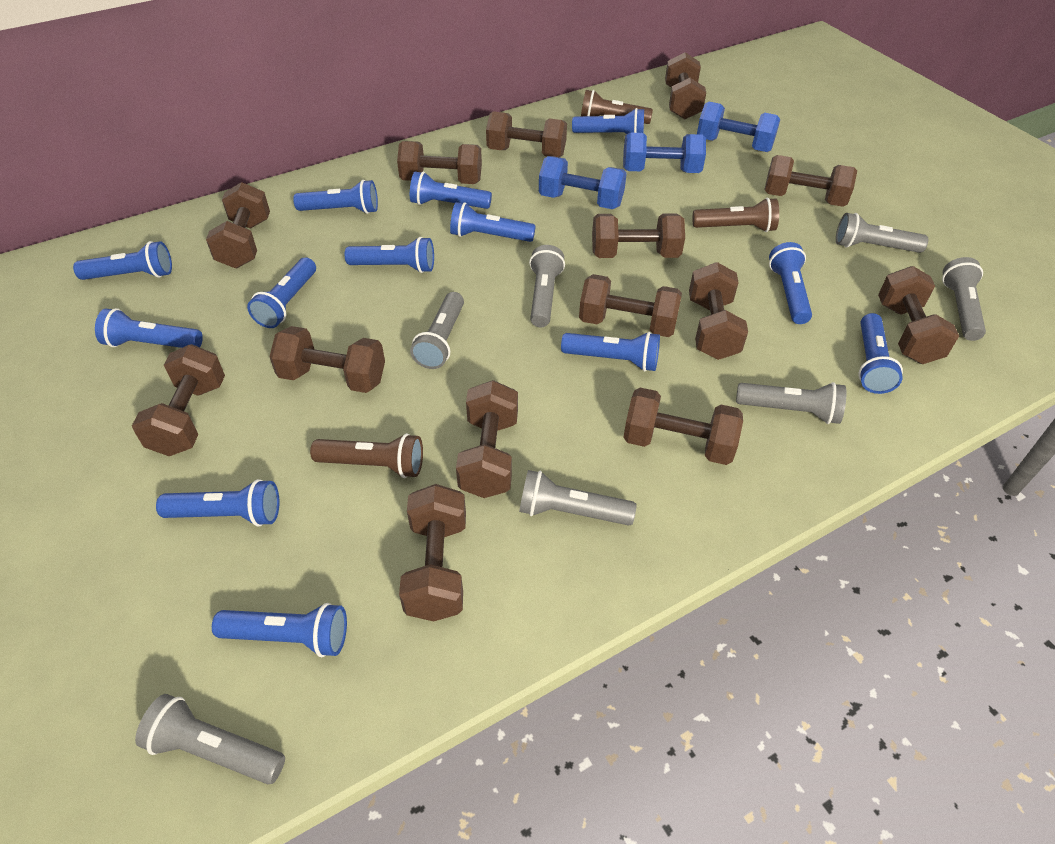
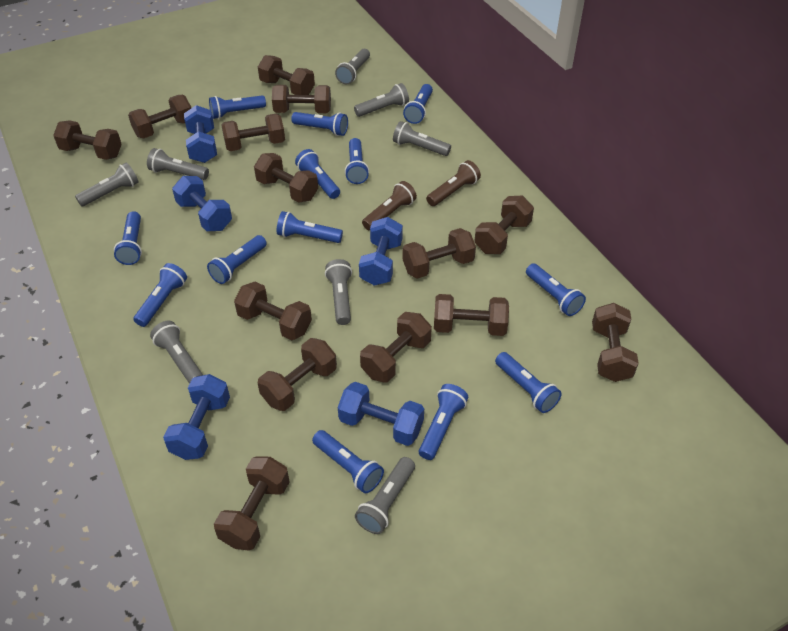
blue dumbbell: [539,156,627,209] [623,133,706,173] [697,102,780,152] = 3 -> [163,374,230,460] [172,176,232,231] [184,105,217,163] [338,382,424,446] [359,217,403,286] = 5
brown flashlight: [310,433,423,478] [581,90,653,124] [693,198,779,232] = 3 -> [362,181,417,230] [426,160,481,206] = 2
grey flashlight: [135,694,285,784] [410,292,464,369] [519,470,636,526] [529,245,565,327] [736,382,846,424] [836,213,928,253] [942,257,986,341] = 7 -> [75,163,139,207] [147,148,209,180] [150,321,203,384] [325,259,352,325] [335,49,370,85] [354,83,409,117] [355,457,415,534] [393,121,451,156] = 8

